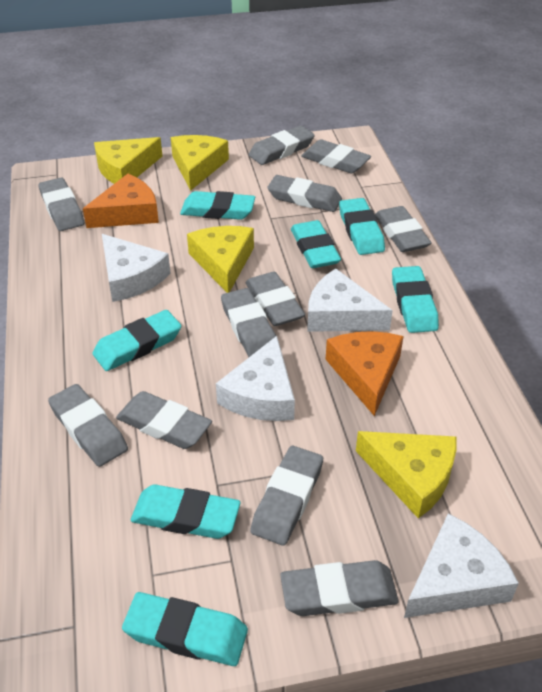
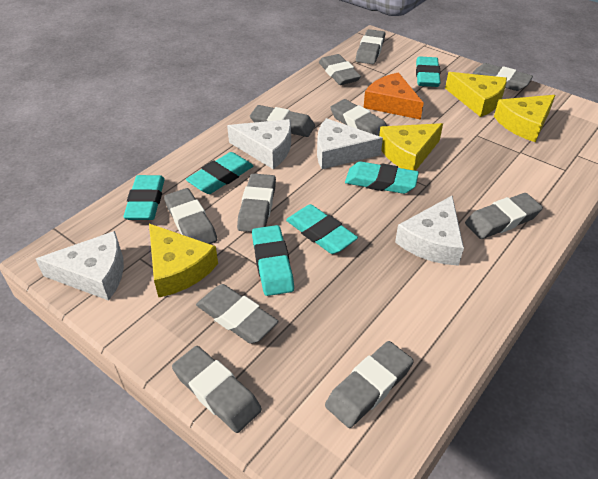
orange cheese: [83,174,159,228] [325,331,403,416] = 2 -> [364,72,424,120] = 1
turquoise eraser: [92,310,181,371] [122,592,248,666] [131,484,241,539] [180,191,255,220] [291,220,341,268] [339,198,385,255] [392,266,439,333] = 7 -> [123,175,165,220] [186,152,253,194] [252,225,294,296] [286,204,358,254] [345,161,419,194] [416,56,441,87] = 6

